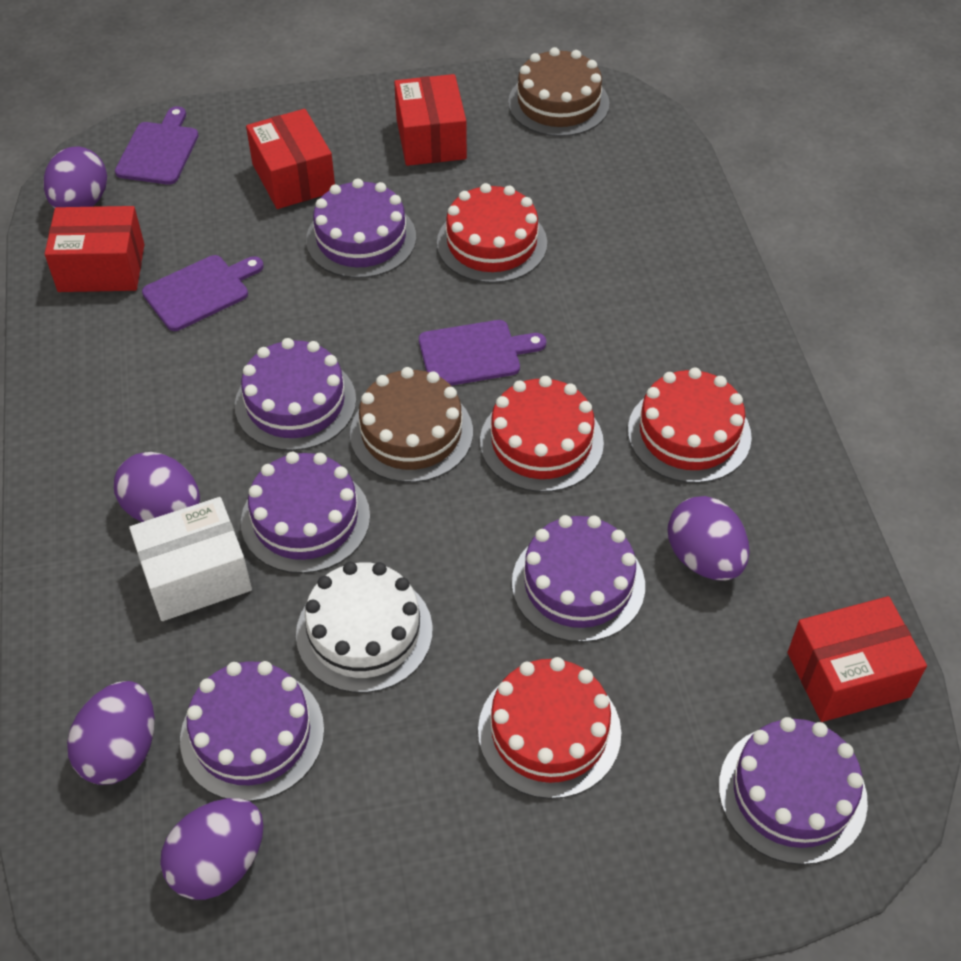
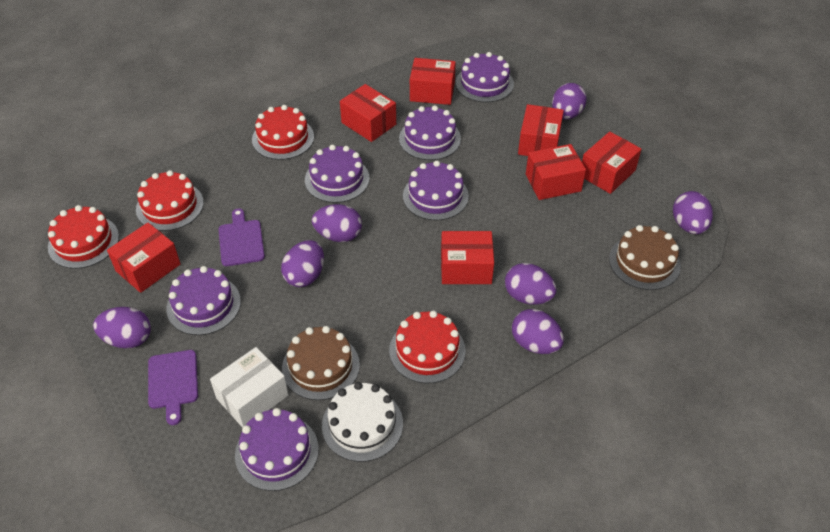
purple cutting board: [115,106,199,185] [142,255,264,331] [419,320,546,386] = 3 -> [148,350,198,425] [219,209,265,266] = 2
purple egg: [43,147,107,209] [67,681,154,785] [114,452,200,522] [160,798,264,900] [668,496,750,580] = 5 -> [93,307,151,348] [281,240,324,287] [312,204,362,242] [505,263,556,305] [512,309,564,354] [552,83,587,119] [673,191,713,234] = 7
red box: [45,206,144,292] [246,109,335,209] [394,74,467,166] [788,596,927,722] = 4 -> [107,223,181,293] [340,84,396,142] [410,58,456,105] [441,231,494,284] [518,104,564,156] [526,144,586,200] [582,131,641,194] = 7

